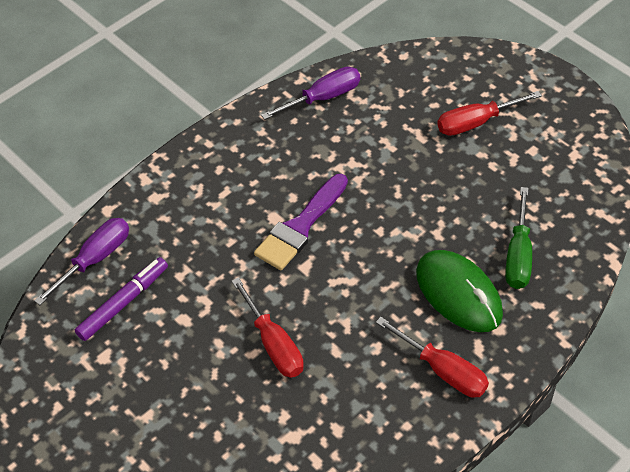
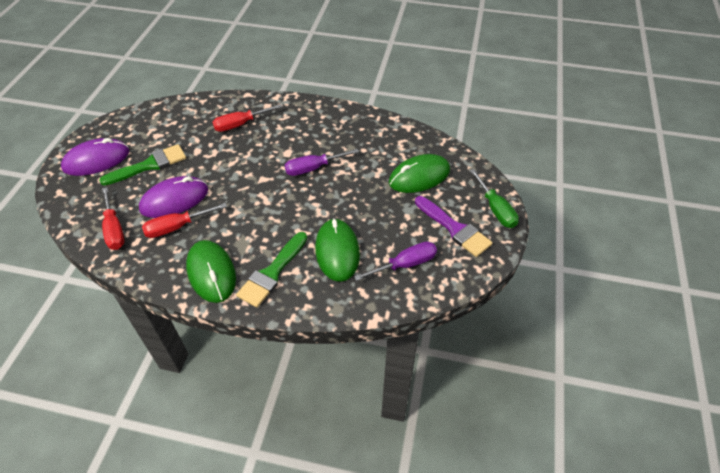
green brush: none = 0 -> [99,144,186,186] [236,232,307,308] = 2
green mouse: [416,250,503,332] = 1 -> [186,240,236,303] [315,218,360,282] [389,154,450,193] = 3
purple marker: [75,257,168,341] = 1 -> none = 0
purple mouse: none = 0 -> [61,138,129,176] [139,176,208,218] = 2

